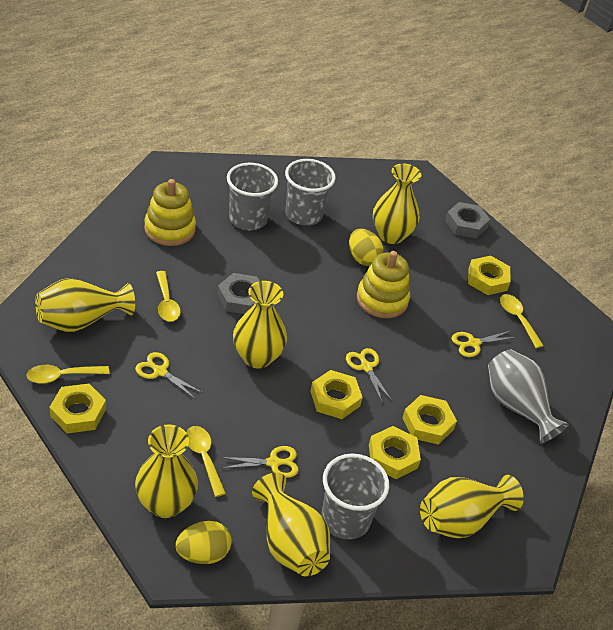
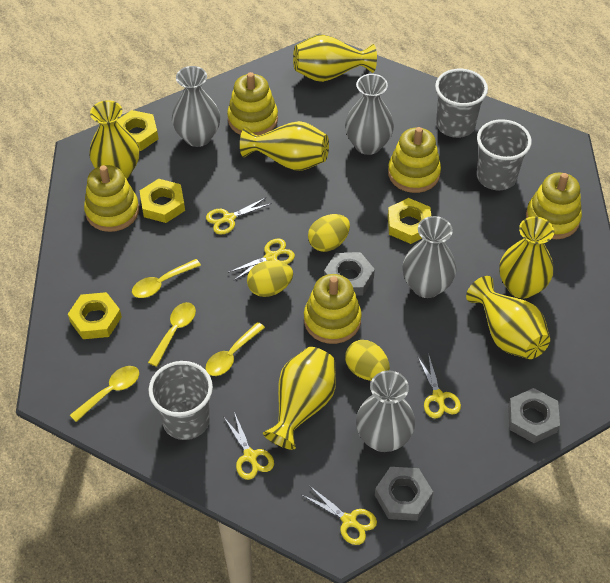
grey nut: [217,273,259,314] [445,202,490,239] = 2 -> [324,252,375,296] [375,467,433,521] [508,388,560,443] = 3
grey vase: [488,349,569,443] = 1 -> [172,66,220,147] [345,74,394,155] [356,370,415,452] [402,216,456,298] = 4
yellow egg: [175,521,232,564] [349,229,383,266] = 2 -> [247,260,293,297] [308,214,350,252] [345,340,390,381] = 3
yellow nut: [49,384,106,434] [310,370,363,419] [369,426,421,479] [402,395,457,445] [468,256,511,295] = 5 -> [68,292,122,339] [117,110,158,151] [140,179,185,223] [388,198,431,244] = 4
yellow scissors: [135,352,203,399] [221,446,299,478] [346,348,392,402] [452,331,516,357] = 4 -> [206,197,272,235] [223,412,274,480] [228,238,295,281] [302,486,377,545] [417,353,461,419] = 5
yellow stacking toy: [144,179,196,246] [357,251,410,318] = 2 -> [84,165,139,232] [227,72,278,136] [304,274,362,344] [388,127,441,193] [526,173,582,239] = 5

